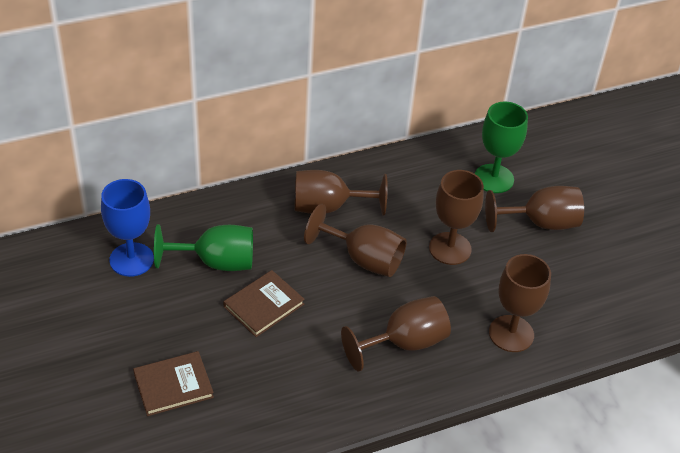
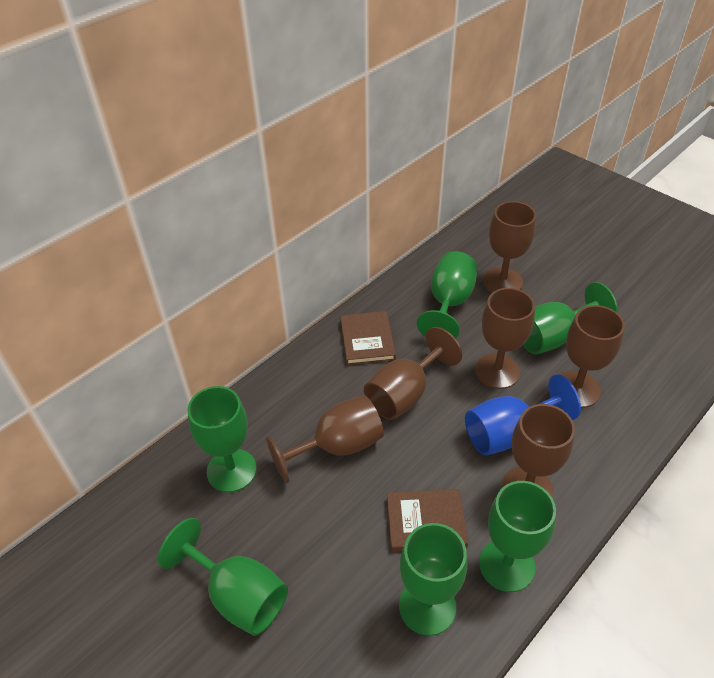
green goblet: [154,224,253,271] [475,102,528,193] = 2 -> [158,518,288,636] [187,386,257,492] [399,523,467,636] [417,251,477,339] [479,481,556,592] [523,282,617,354] = 6

